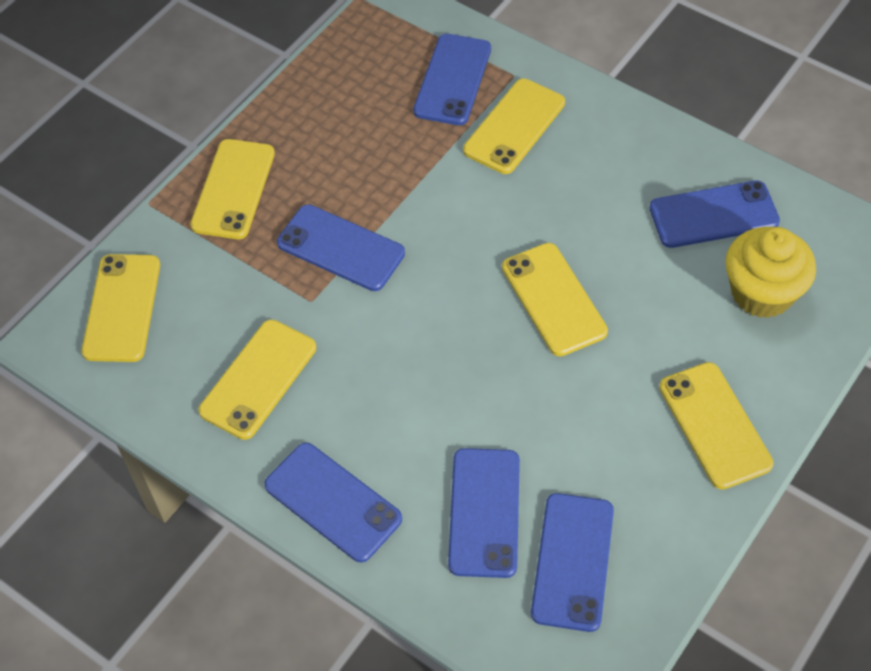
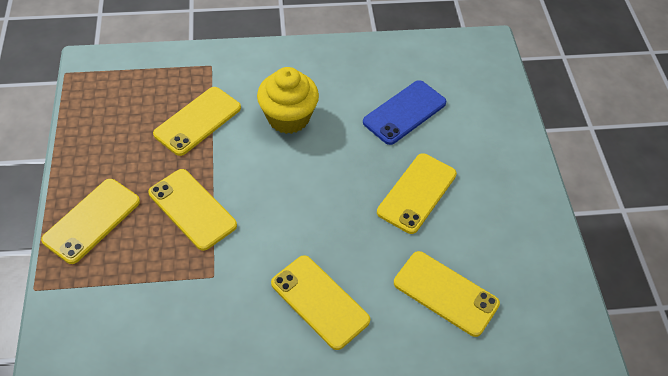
blue phone: [264,443,402,563] [277,204,405,291] [413,34,491,125] [448,448,520,578] [531,493,614,632] [649,180,780,248] = 6 -> [363,80,446,145] = 1

